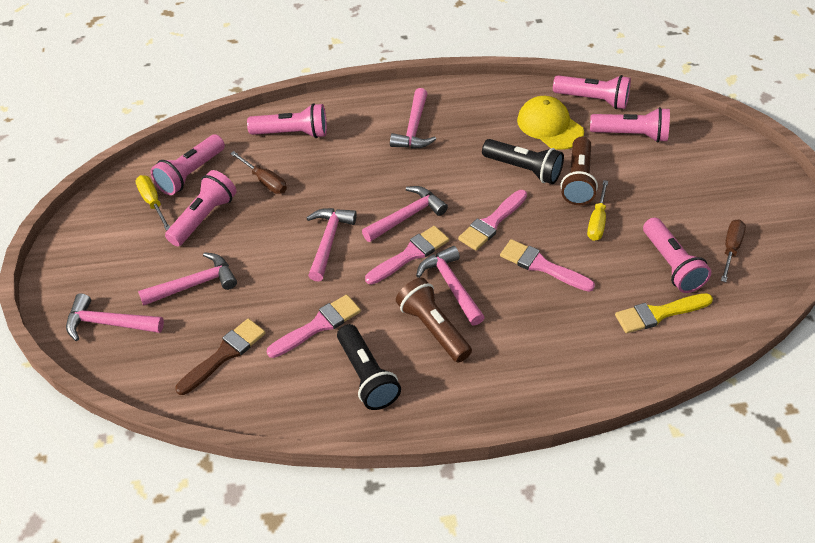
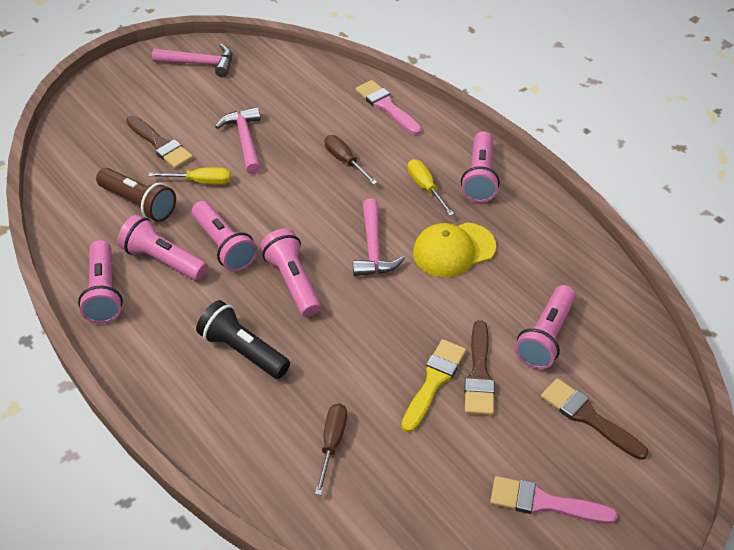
black flashlight: [337,324,401,410] [482,139,564,184] = 2 -> [196,300,290,379] = 1
brown brush: [176,318,265,395] = 1 -> [126,116,193,169] [464,320,495,415] [541,378,648,460] = 3
brown flashlight: [396,278,472,363] [561,137,598,205] = 2 -> [96,168,176,222] = 1
pink brush: [267,295,361,358] [365,226,449,285] [458,190,527,251] [500,239,595,292] = 4 -> [356,80,422,135] [490,476,618,524] = 2
pink hammer: [66,293,164,341] [138,252,237,306] [306,208,357,282] [362,186,448,242] [390,88,436,149] [416,246,485,326] = 6 -> [152,44,232,77] [215,107,261,174] [353,198,405,276] = 3

